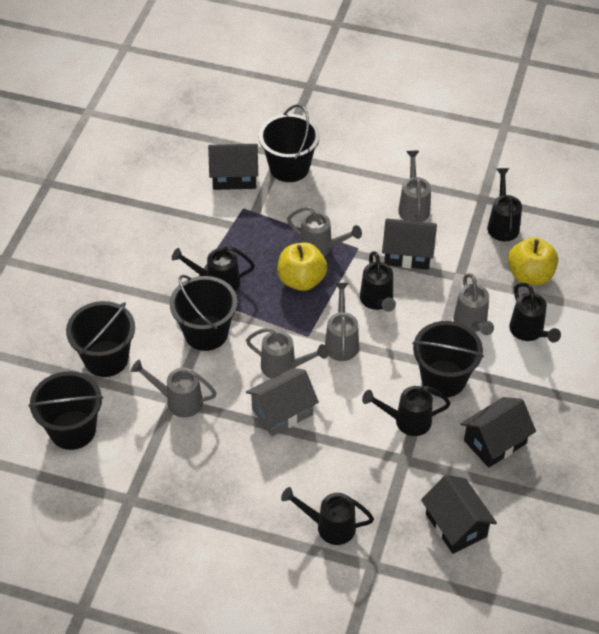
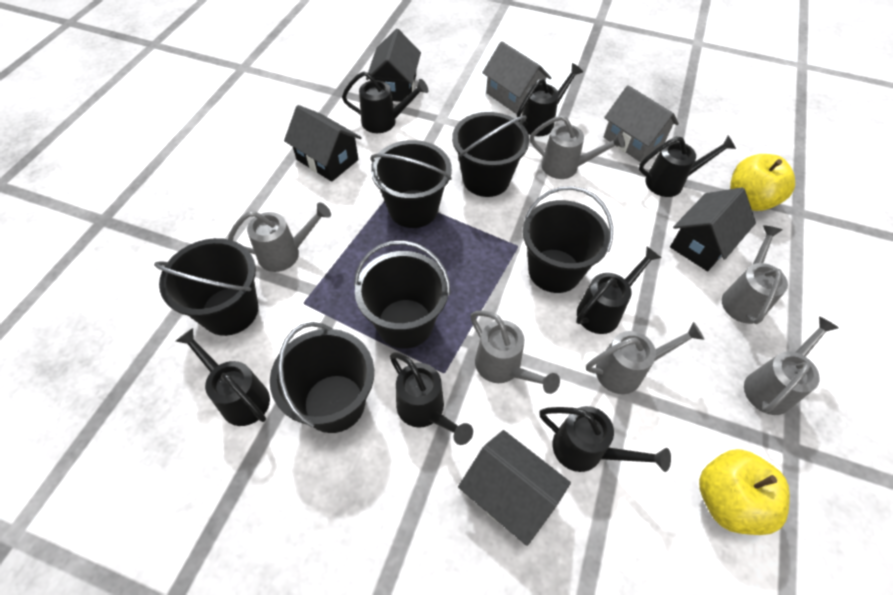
black bucket: [29,371,103,450] [66,301,135,377] [170,275,238,351] [259,104,320,182] [412,321,484,397] = 5 -> [154,238,258,336] [270,322,374,433] [354,240,450,349] [370,140,452,228] [452,112,529,197] [523,186,613,293] = 6
black watering can: [172,246,255,291] [281,487,374,545] [360,251,396,312] [362,386,451,436] [487,168,522,242] [509,283,561,343] = 6 -> [176,328,270,426] [342,71,428,133] [390,352,473,445] [517,63,583,136] [539,406,671,472] [576,246,661,334] [639,135,736,197] = 7
grey house: [246,368,319,436] = 1 -> [482,41,552,114] [604,85,679,162] = 2

